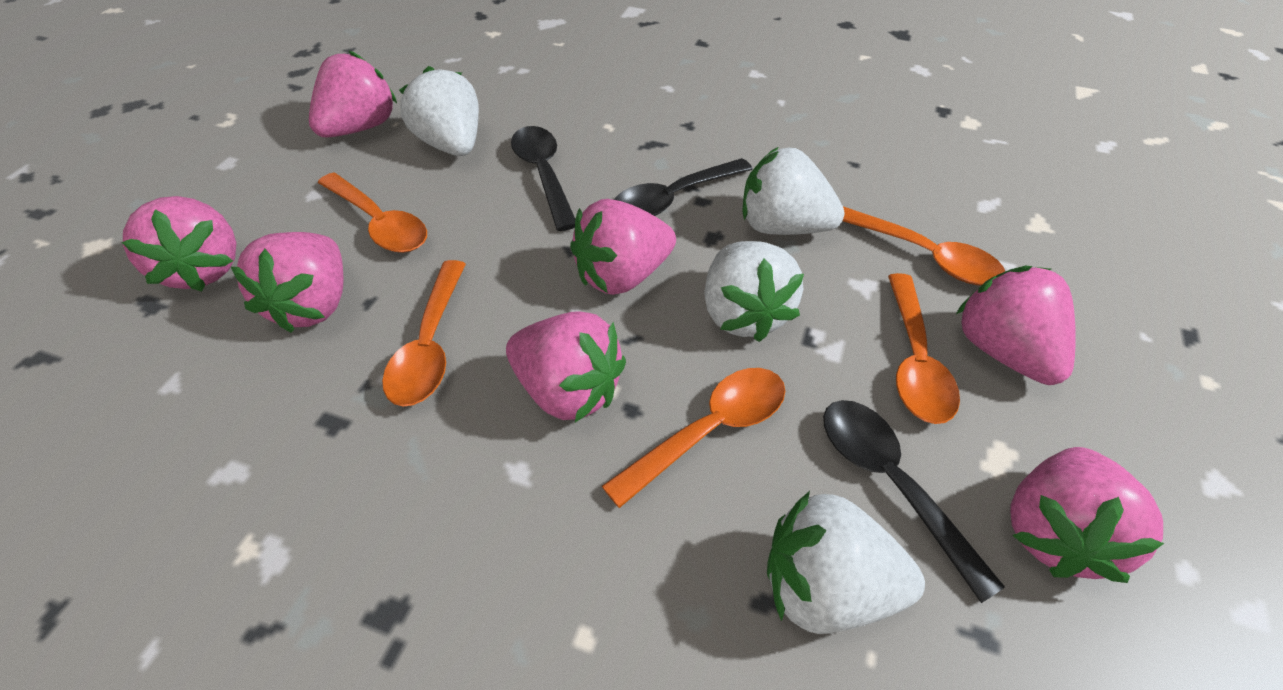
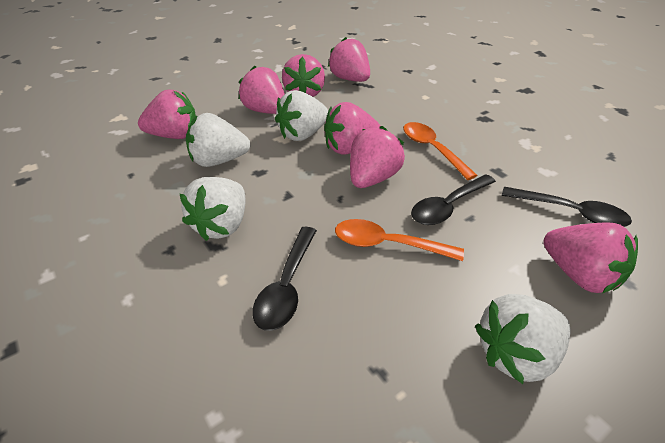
orange spoon: [318,173,427,253] [382,260,466,407] [602,368,785,508] [843,206,1005,285] [888,273,960,424] = 5 -> [335,219,464,261] [403,122,478,180] = 2

